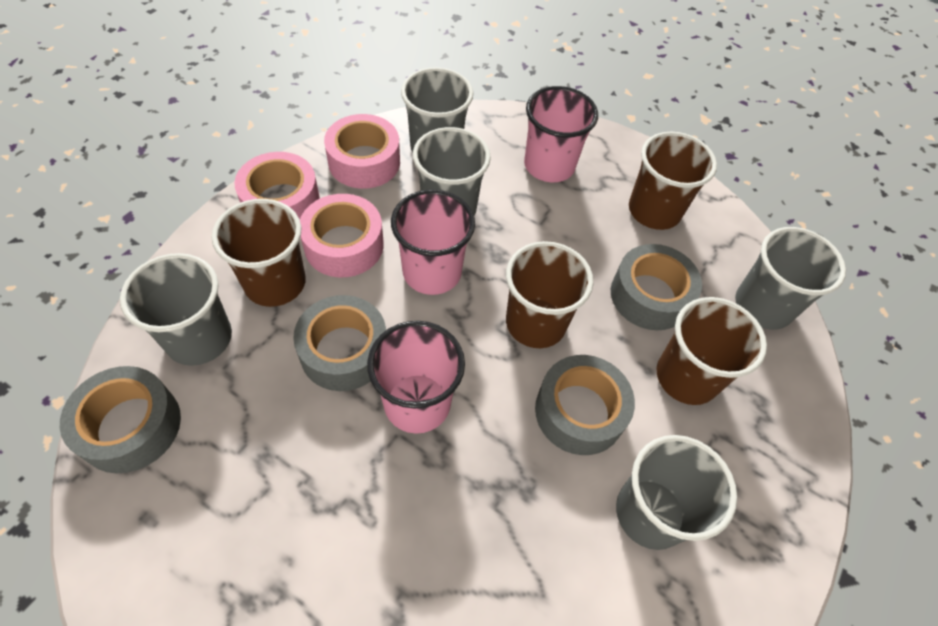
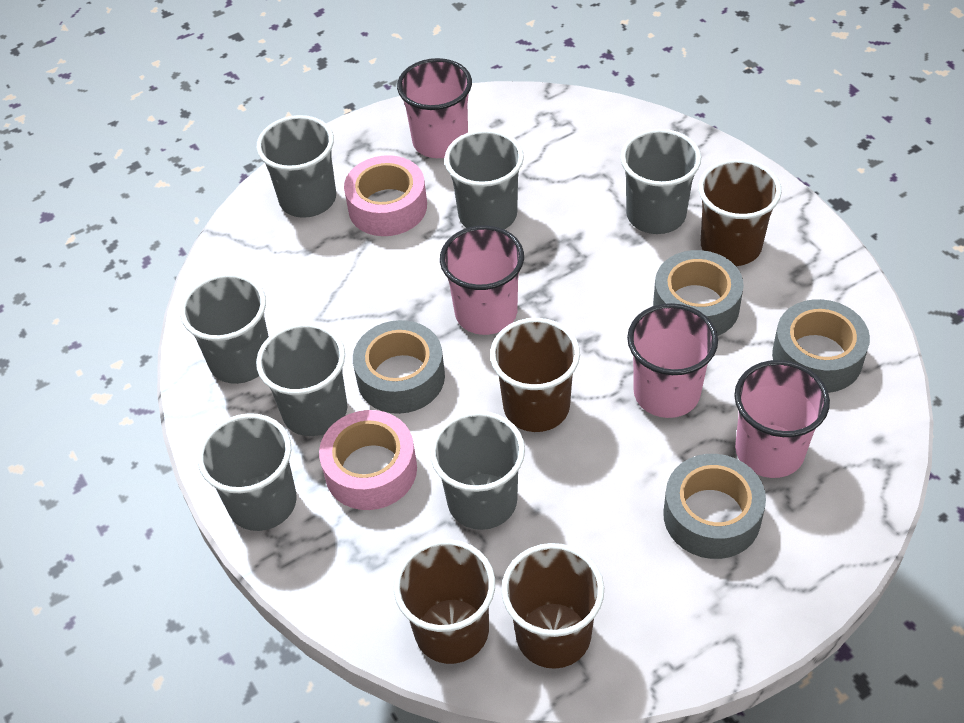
grey cup: [120,253,232,366] [401,68,473,153] [413,127,491,216] [616,435,738,550] [735,227,846,330] = 5 -> [180,273,269,384] [198,413,297,531] [256,115,336,218] [256,323,347,436] [430,411,525,530] [444,130,524,229] [620,129,701,234] = 7
pink cup: [367,321,465,433] [391,190,475,295] [524,86,598,182] = 3 -> [397,58,472,158] [440,225,524,335] [627,303,718,418] [734,360,830,478] = 4
pink tape: [234,152,320,219] [300,194,384,277] [324,114,400,189] = 3 -> [319,410,417,510] [344,155,427,236] = 2

